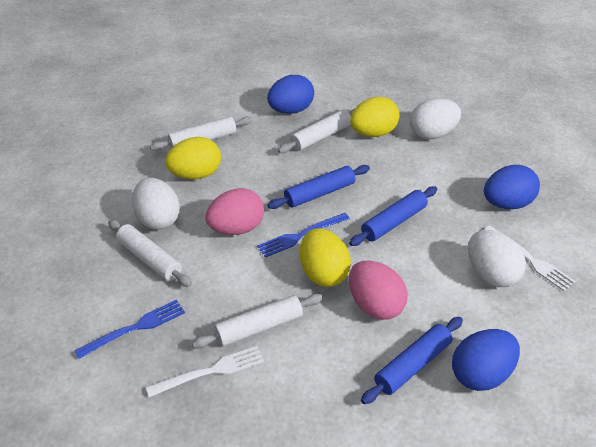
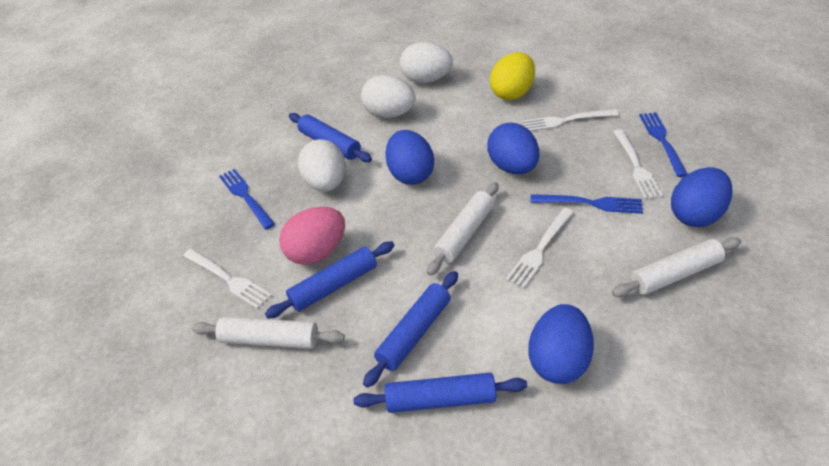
blue egg: [267,75,314,114] [452,329,520,391] [484,165,540,209] = 3 -> [385,130,434,185] [487,123,539,174] [528,304,594,384] [671,167,733,227] = 4
blue fork: [74,299,185,359] [257,213,350,258] = 2 -> [219,169,275,229] [530,194,643,214] [639,112,688,177] = 3
blue rolling pin: [268,165,370,209] [349,186,437,246] [361,317,463,404] = 3 -> [265,241,395,319] [289,113,372,162] [353,373,527,413] [363,271,458,388] = 4
pink egg: [205,188,264,235] [349,260,408,320] = 2 -> [279,207,345,265] = 1
white fork: [146,346,264,397] [484,226,576,291] = 2 -> [183,249,272,309] [506,208,574,288] [522,109,619,131] [613,129,663,200] = 4
white rolling pin: [108,220,192,287] [150,116,253,151] [192,294,323,349] [278,108,355,153] = 4 -> [191,317,345,349] [427,182,498,276] [612,237,741,297] = 3
yellow egg: [165,137,221,179] [300,228,351,287] [350,97,400,137] = 3 -> [490,52,535,100] = 1

